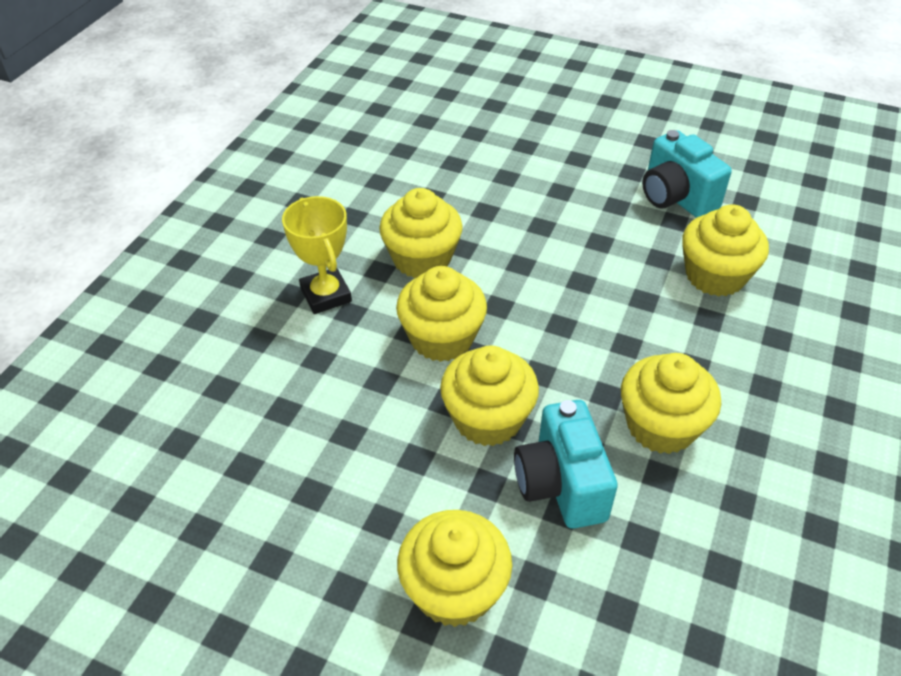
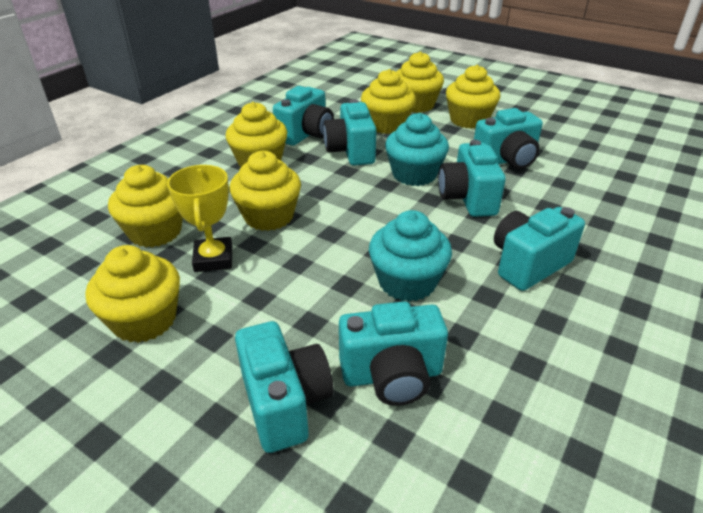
turquoise camera: [514,400,618,529] [642,130,732,218] = 2 -> [235,321,334,453] [273,86,334,146] [323,99,376,166] [339,301,448,406] [438,140,506,217] [474,108,543,169] [494,207,585,291] = 7
turquoise cupcake: none = 0 -> [369,210,452,302] [385,113,449,186] = 2
yellow cupcake: [379,188,463,278] [396,266,487,362] [397,510,512,627] [440,345,539,446] [621,353,721,454] [682,204,769,297] = 6 -> [86,245,180,343] [108,165,183,248] [226,102,287,167] [230,151,301,231] [361,69,416,134] [396,51,444,113] [446,65,500,129] = 7

